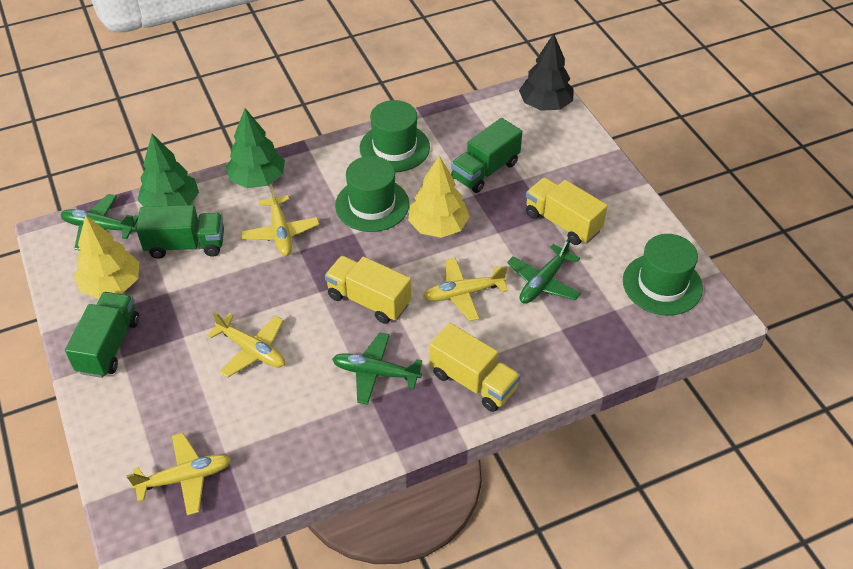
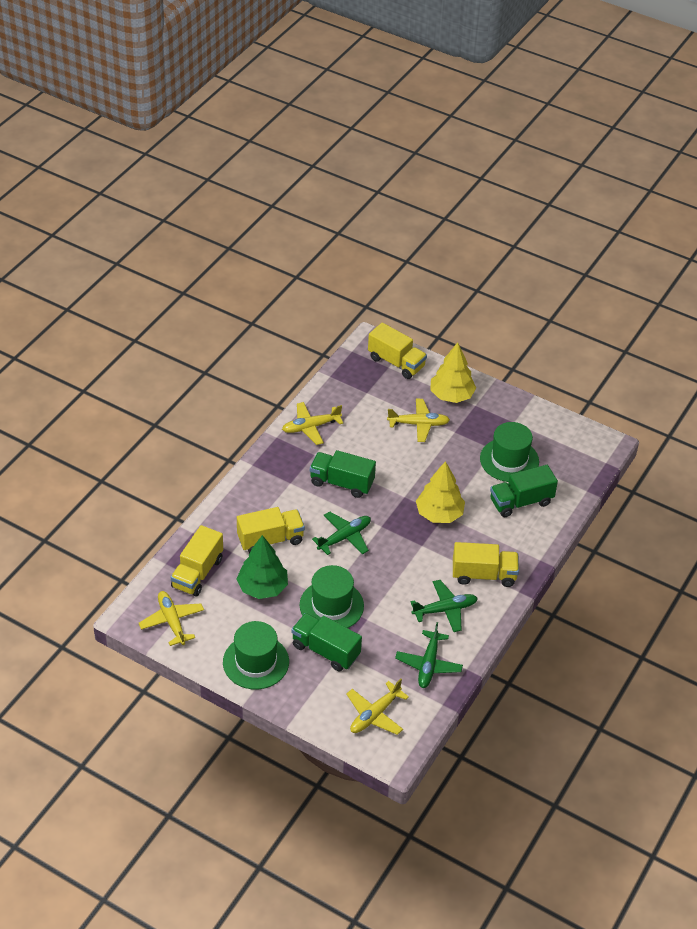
black tree: [519,33,574,111] = 1 -> none = 0
green tree: [138,134,199,207] [226,108,285,188] = 2 -> [237,535,288,599] = 1
yellow truck: [325,256,411,324] [429,323,521,412] [526,177,608,245] = 3 -> [171,525,223,596] [237,507,305,553] [368,322,427,379] [453,542,519,587] = 4

